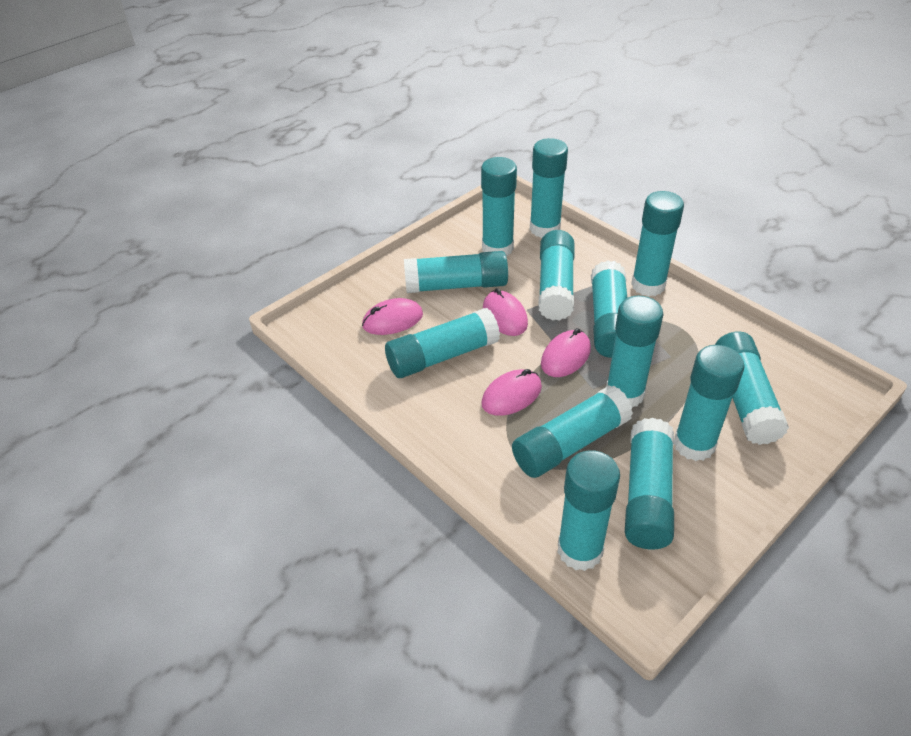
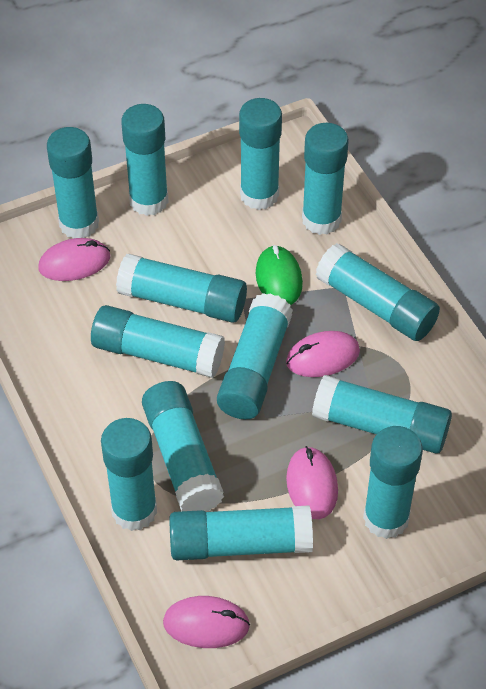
green mouse: none = 0 -> [256,245,303,305] = 1

